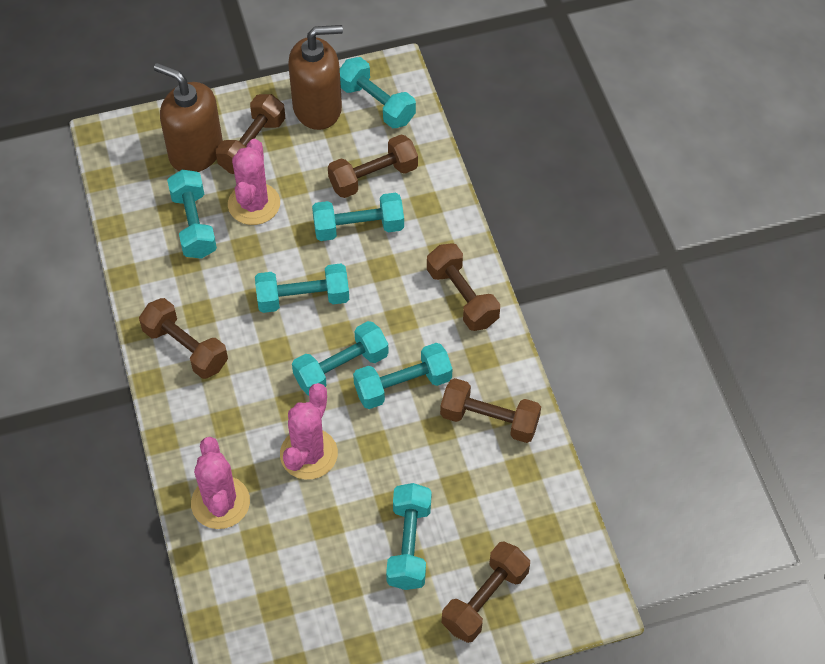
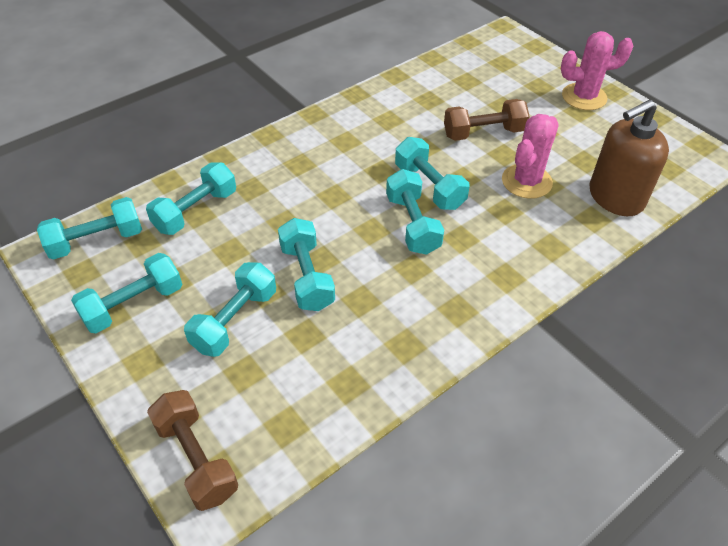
brown dumbbell: [139,298,228,379] [216,94,285,174] [328,135,418,198] [427,243,500,331] [440,378,541,443] [442,542,530,643] = 6 -> [147,390,238,511] [444,99,530,141] = 2
brown soap dispenser: [154,63,223,172] [288,25,343,130] = 2 -> [590,99,669,216] = 1
pink cactus: [191,437,250,529] [228,139,280,225] [280,383,338,480] = 3 -> [502,114,559,199] [561,31,633,110] = 2

